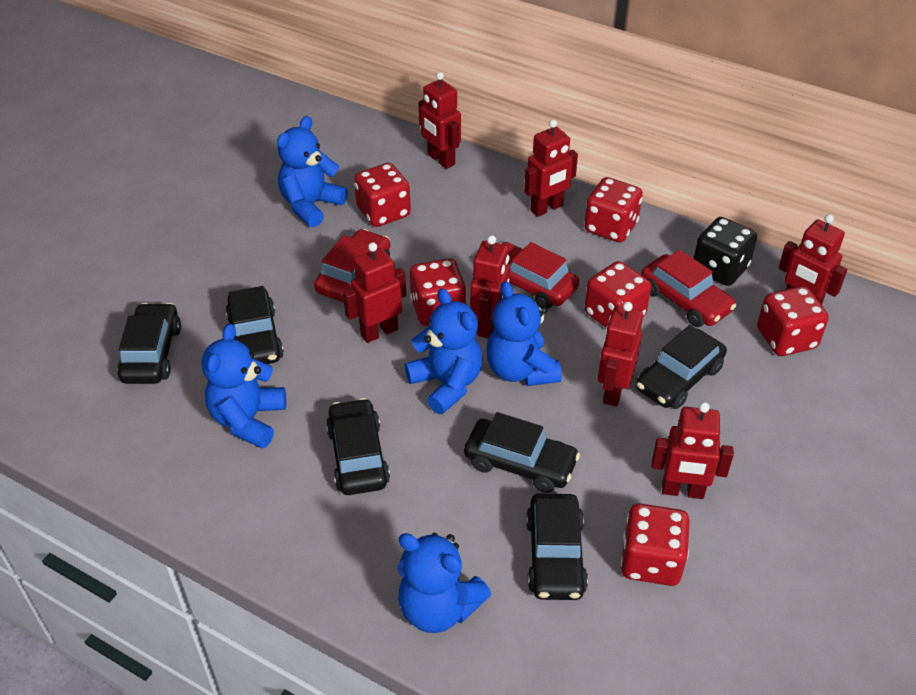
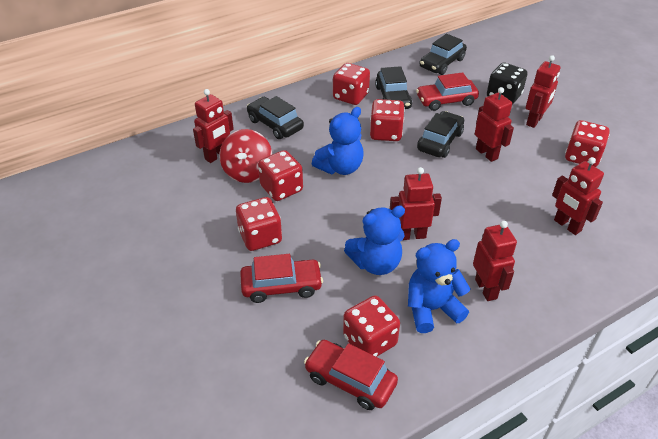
black car: [117,303,181,384] [225,286,284,364] [326,398,390,495] [464,412,580,493] [526,494,588,600] [636,325,727,409] = 6 -> [247,96,304,139] [375,66,412,109] [417,111,464,158] [419,34,467,75] = 4
blue teddy bear: [202,324,286,449] [277,116,348,227] [397,533,491,633] [405,288,483,414] [486,281,562,386] = 5 -> [312,107,364,175] [344,206,405,275] [408,239,470,333] = 3
red robot: [343,242,406,343] [419,72,461,169] [470,235,510,338] [524,119,578,217] [598,302,643,407] [651,402,734,499] [778,214,847,305] = 7 -> [193,89,234,163] [390,167,442,240] [473,221,517,301] [475,87,514,162] [526,55,561,128] [552,157,604,235] = 6
red spinning top: none = 0 -> [219,129,272,183] = 1

